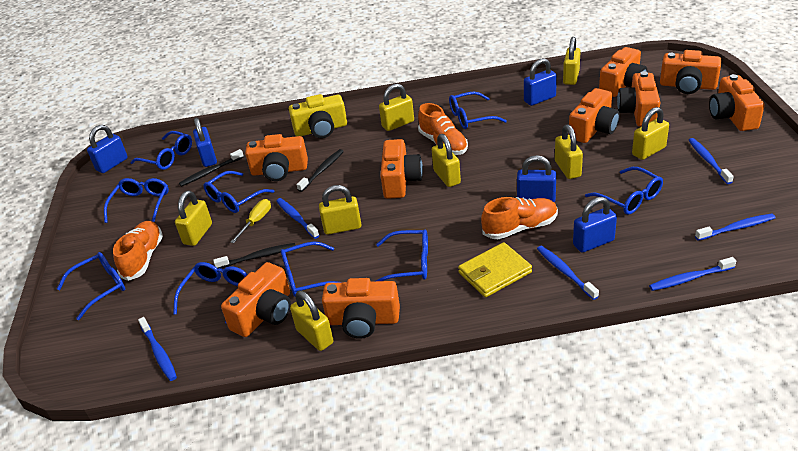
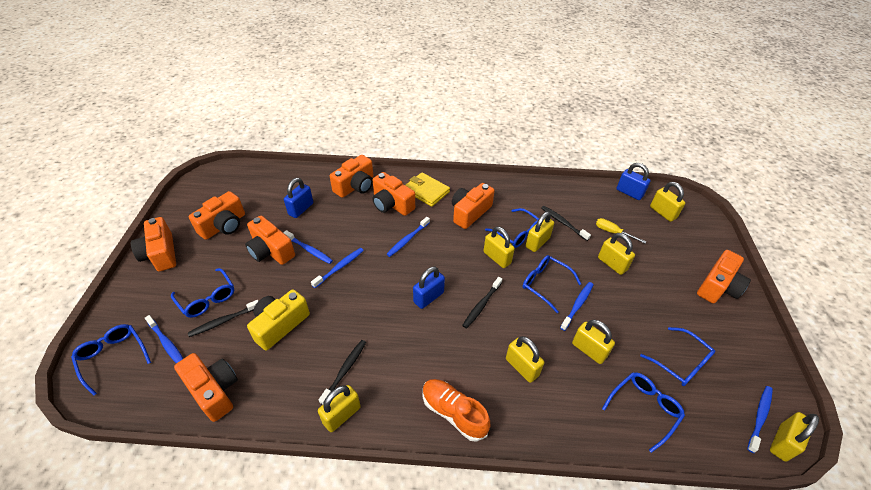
black toothbrush: [179,149,244,187] [213,243,296,269] [297,149,344,192] = 3 -> [188,300,258,337] [319,340,366,405] [462,277,502,329] [541,206,591,241] = 4
blue glasses: [57,252,125,320] [104,178,169,223] [130,131,192,170] [173,262,248,324] [203,171,274,213] [281,241,340,297] [376,230,428,281] [449,92,507,129] [585,167,663,215] = 9 -> [71,324,151,396] [171,268,234,318] [485,208,539,248] [523,255,581,313] [602,373,685,453] [640,327,716,386] = 6
blue padlock: [87,125,128,173] [193,118,217,167] [517,155,556,202] [524,58,557,106] [573,197,617,253] = 5 -> [284,178,313,218] [413,266,445,309] [616,163,651,200] = 3
orange camera: [221,262,291,337] [245,134,308,181] [322,278,400,339] [380,139,423,199] [569,88,620,143] [599,47,647,97] [617,71,660,127] [660,50,722,94] [709,74,765,131] = 9 -> [131,217,176,271] [174,353,238,422] [189,191,245,240] [245,216,295,265] [330,155,373,198] [372,172,415,216] [452,183,495,229] [697,250,751,303] = 8
orange shoe: [113,221,163,281] [418,103,468,155] [481,197,558,239] = 3 -> [423,379,490,442] = 1

